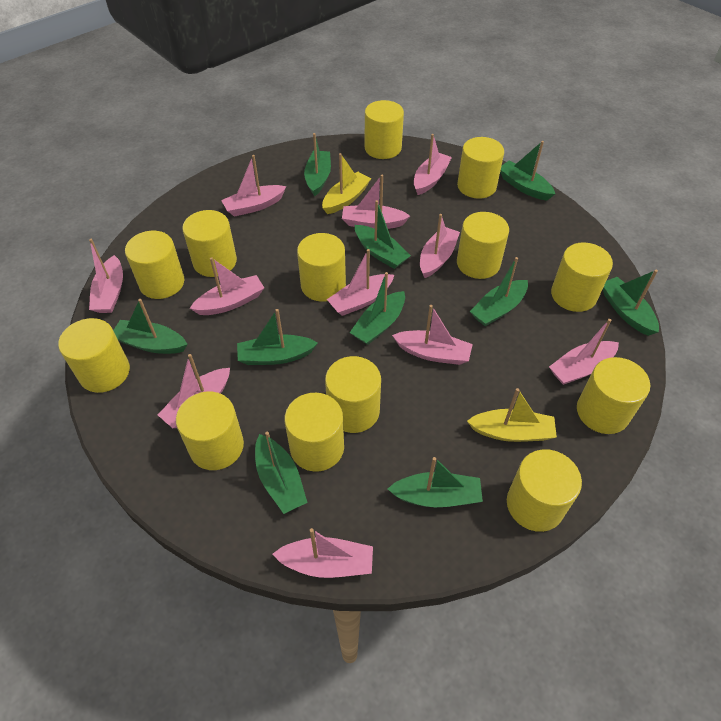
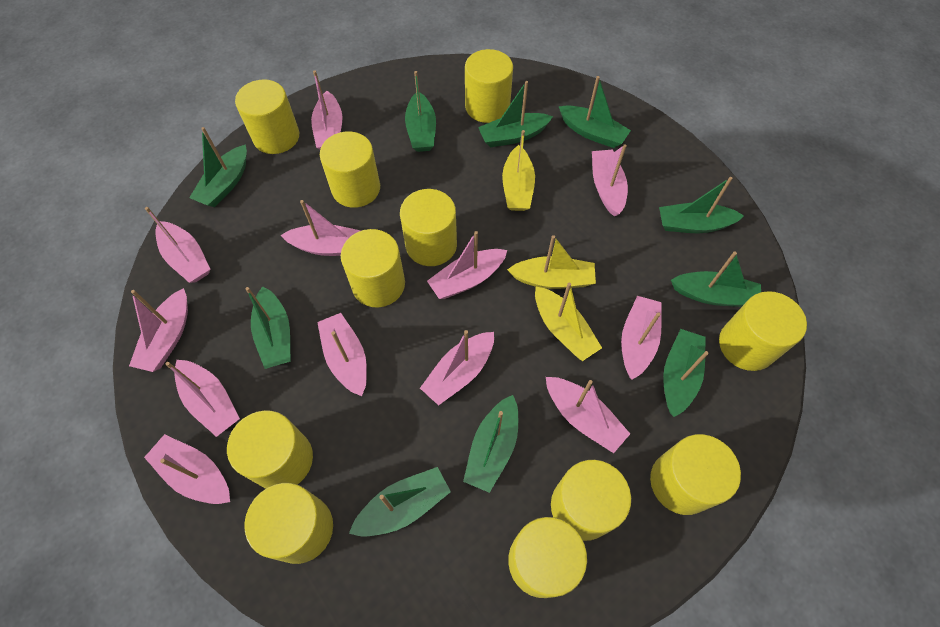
pink boat: [89,239,123,313] [158,354,230,428] [190,257,264,315] [221,155,286,217] [273,528,373,578] [327,249,394,316] [342,175,410,229] [392,305,473,365] [414,134,452,195] [420,214,460,278] [549,319,619,385] = 11 -> [129,288,188,372] [144,434,230,504] [145,207,210,283] [165,360,240,437] [280,200,361,256] [311,71,343,149] [317,313,367,396] [420,330,494,406] [427,231,507,299] [546,377,630,453] [592,144,628,217] [621,296,662,379] = 12
yellow boat: [322,153,372,214] [467,388,557,442] = 2 -> [502,130,535,211] [507,235,596,289] [535,283,602,361] = 3
yellow cylinder: [58,318,130,393] [125,231,184,299] [176,391,244,470] [182,210,237,277] [284,393,344,472] [297,233,346,302] [325,356,381,433] [365,100,404,159] [457,137,504,199] [457,212,509,279] [507,449,582,532] [551,242,613,312] [577,357,650,434] = 13 -> [227,410,313,489] [235,79,299,154] [244,483,333,564] [320,132,380,208] [341,229,405,307] [400,189,457,266] [465,49,513,123] [508,517,587,598] [551,460,631,541] [650,434,741,515] [719,291,807,371] = 11

